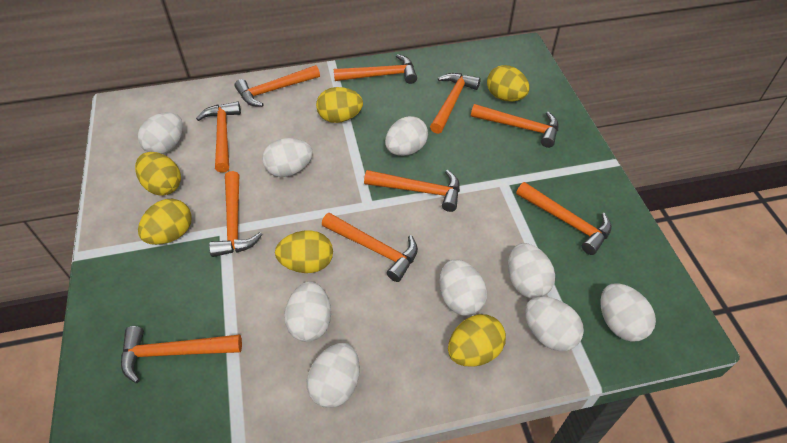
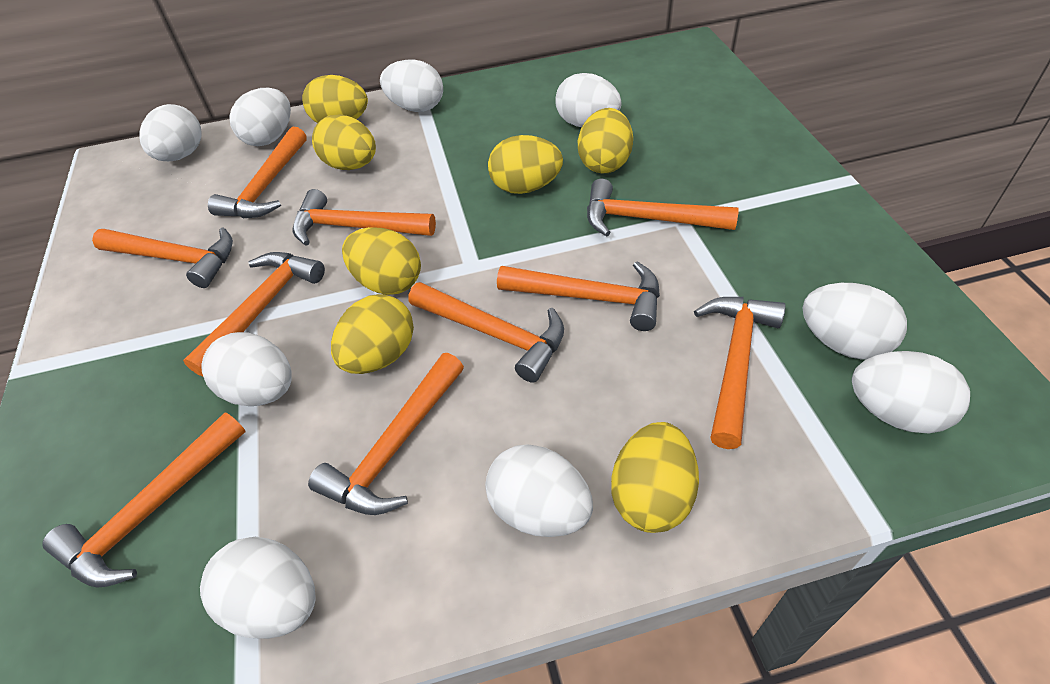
yellow egg: [135,152,181,196] [138,199,192,245] [275,231,333,273] [316,87,363,123] [448,314,506,367] [487,65,530,101] = 6 -> [302,75,368,123] [312,114,376,170] [331,294,414,374] [342,227,421,295] [488,135,563,194] [578,108,633,173] [611,422,699,533] = 7

